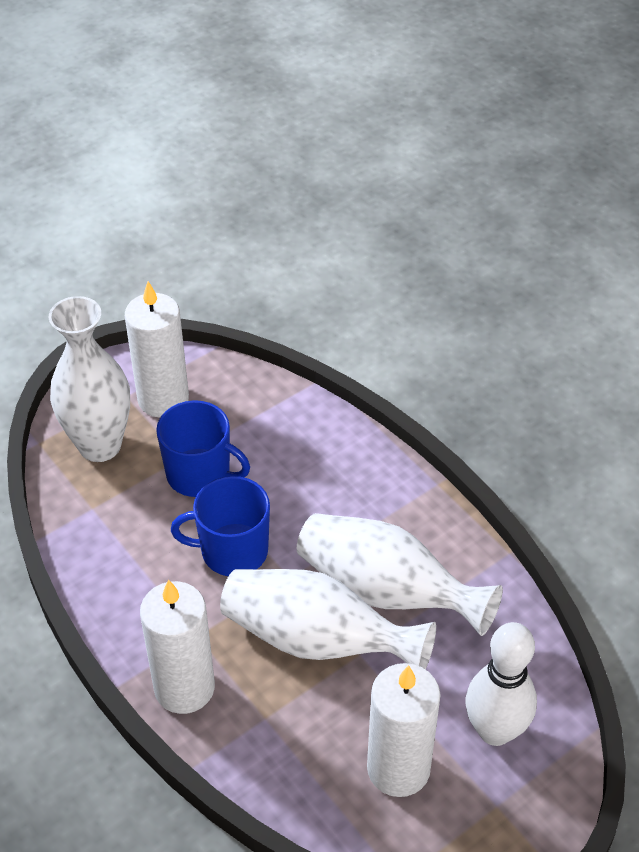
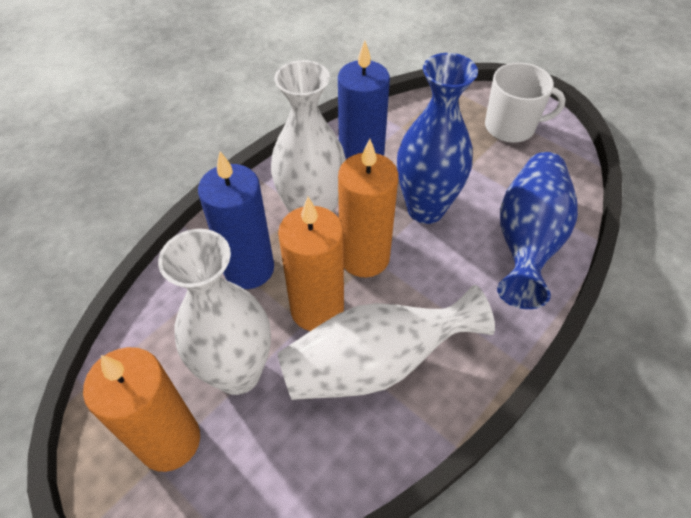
blue candle: none = 0 -> [198,151,274,289] [338,40,390,159] = 2
blue mug: [156,400,250,497] [171,476,270,576] = 2 -> none = 0
blue vase: none = 0 -> [397,53,478,224] [497,152,578,309] = 2
orange candle: none = 0 -> [83,347,200,472] [278,197,344,331] [338,139,398,278] = 3
white bowling pin: [466,622,537,746] = 1 -> none = 0
white candle: [125,281,189,418] [140,579,215,714] [367,663,441,797] = 3 -> none = 0
white mug: none = 0 -> [485,62,566,143] = 1

